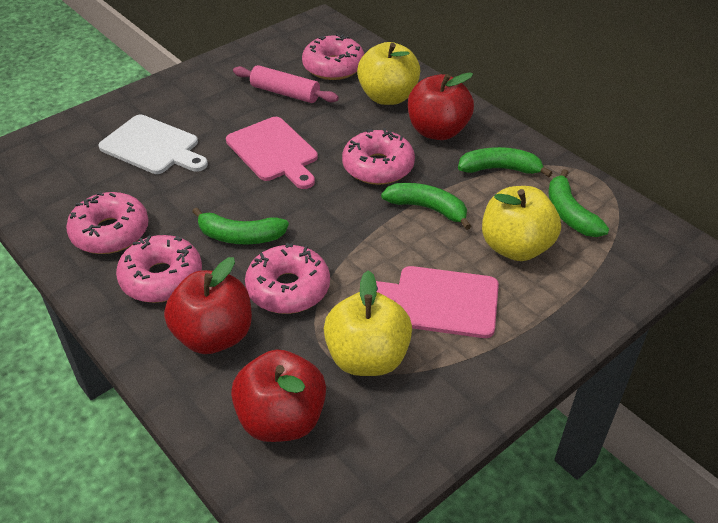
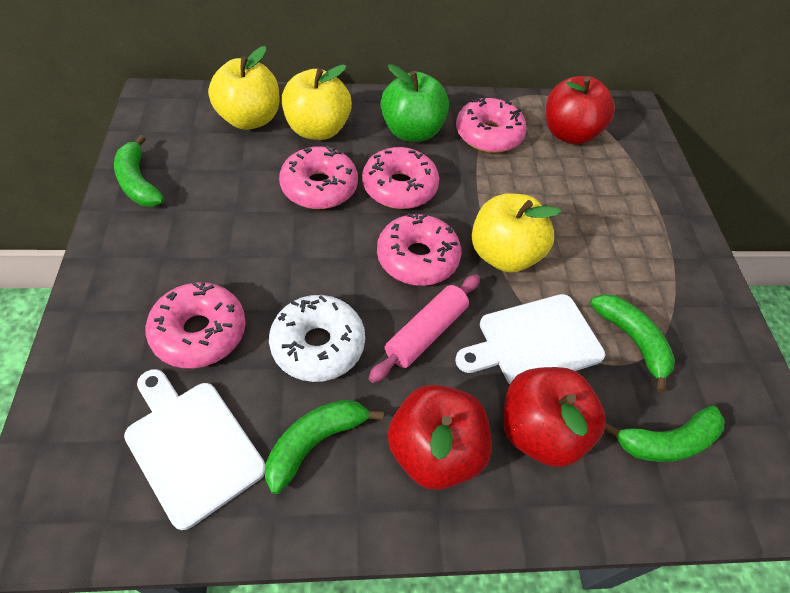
green apple: none = 0 -> [381,64,449,142] = 1
pink cutting board: [226,117,318,189] [376,266,499,338] = 2 -> none = 0
white cutting board: [98,115,208,174] = 1 -> [124,369,265,530] [455,294,605,384] = 2
white donut: none = 0 -> [269,295,365,382] = 1

